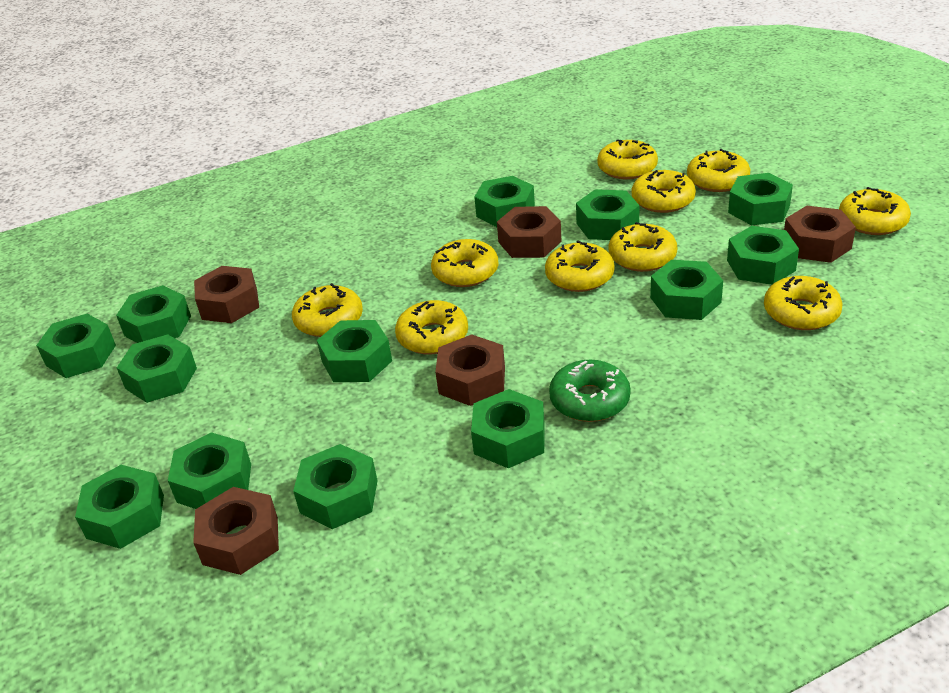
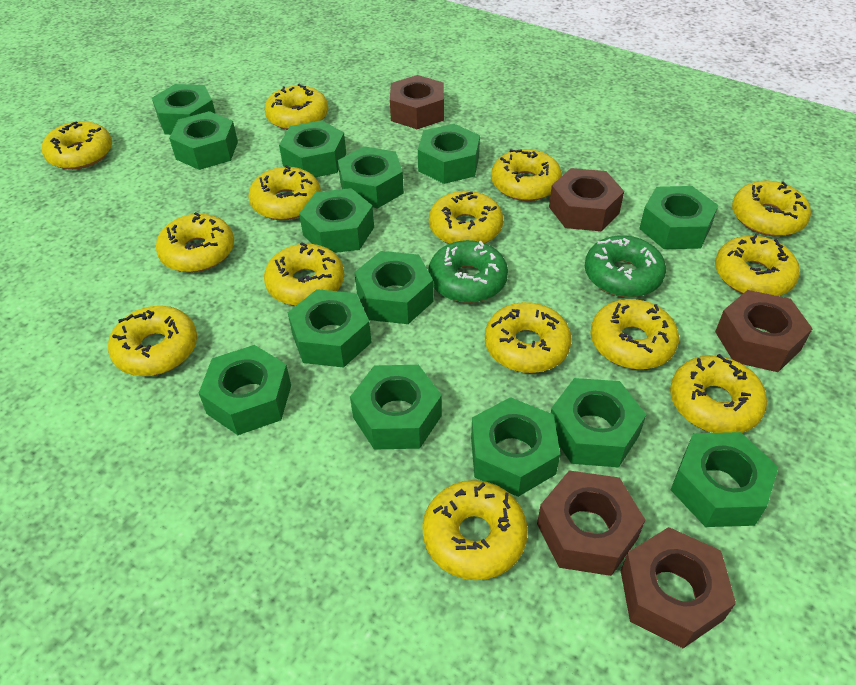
green donut: [549,360,631,422] = 1 -> [428,240,508,303] [585,235,666,297] = 2
green nut: [36,314,116,378] [75,465,164,549] [116,285,191,343] [117,335,197,403] [168,432,251,509] [293,444,378,529] [317,320,392,382] [471,389,545,468] [474,176,535,227] [576,189,640,240] [650,260,723,320] [727,226,799,285] [728,173,793,225] = 13 -> [152,84,216,135] [169,111,238,170] [199,345,291,435] [279,120,346,177] [288,289,372,368] [299,188,374,253] [338,146,404,208] [350,365,442,450] [355,251,433,324] [418,124,480,184] [471,397,560,497] [551,378,646,467] [639,186,718,249] [671,432,778,527] = 14
yellow donut: [292,283,363,337] [395,300,468,355] [431,239,499,287] [545,240,615,292] [597,140,658,180] [609,222,678,272] [632,170,696,213] [687,149,750,192] [764,276,843,330] [839,187,911,235] = 10 -> [42,121,112,170] [108,306,197,376] [156,212,234,272] [248,165,321,220] [264,84,328,130] [264,242,344,306] [422,480,528,580] [429,191,503,244] [485,302,572,373] [491,149,562,201] [591,299,679,369] [670,354,767,433] [715,234,800,296] [732,181,811,236] = 14

